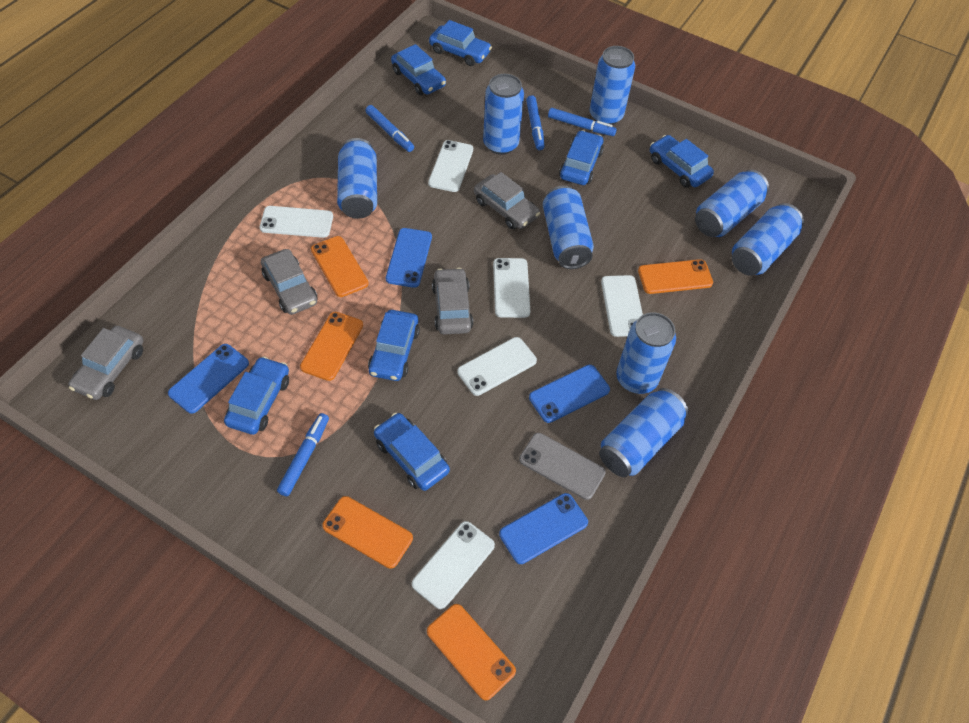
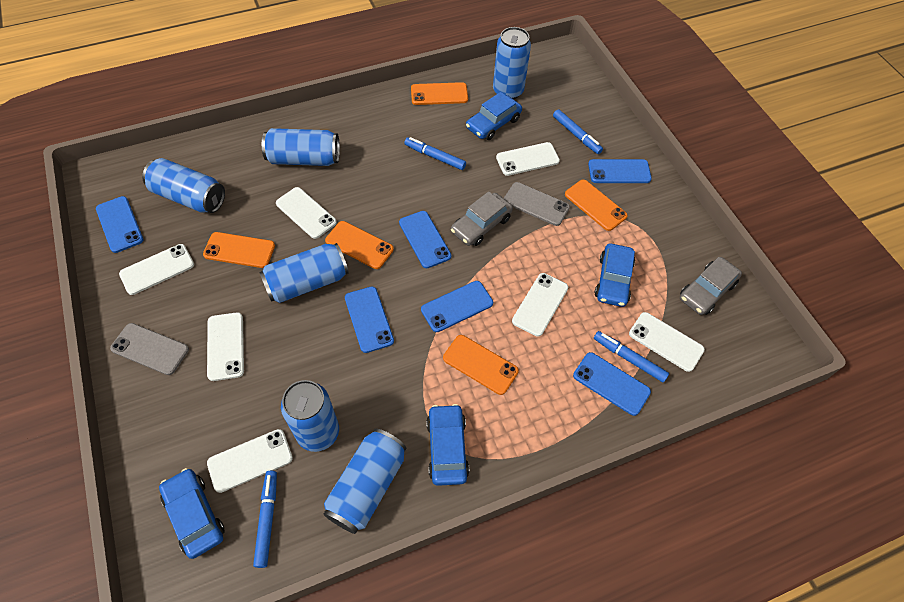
blue can: [337,138,377,219] [483,74,524,155] [543,186,594,269] [590,46,635,125] [599,388,689,477] [616,312,676,394] [695,170,769,237] [732,203,804,276] = 8 -> [142,158,225,213] [259,243,349,303] [262,128,340,166] [281,380,339,452] [323,429,407,534] [493,27,531,99] = 6
blue car: [224,356,289,435] [368,310,420,381] [374,413,450,491] [391,44,446,95] [429,20,492,66] [559,130,604,185] [650,135,714,188] = 7 -> [159,468,225,559] [426,404,469,486] [466,92,522,140] [595,243,635,307] = 4
blue phone: [168,344,249,413] [386,228,432,288] [499,493,588,564] [529,365,610,423] = 4 -> [96,196,143,253] [345,287,394,353] [399,211,451,268] [421,281,493,332] [573,352,651,416] [588,159,652,183] = 6
grey car: [68,326,143,400] [261,249,318,315] [432,268,473,334] [474,172,540,229] = 4 -> [451,191,513,246] [680,257,742,315] = 2
grey phone: [519,433,606,500] = 1 -> [110,323,189,375] [504,182,570,226] = 2
white phone: [260,206,333,238] [412,521,495,609] [428,140,473,192] [457,337,537,396] [493,258,530,318] [601,275,643,337] = 6 -> [119,244,194,295] [207,312,244,381] [207,429,293,493] [276,187,337,239] [496,142,560,176] [512,273,568,336] [629,312,705,372] = 7

